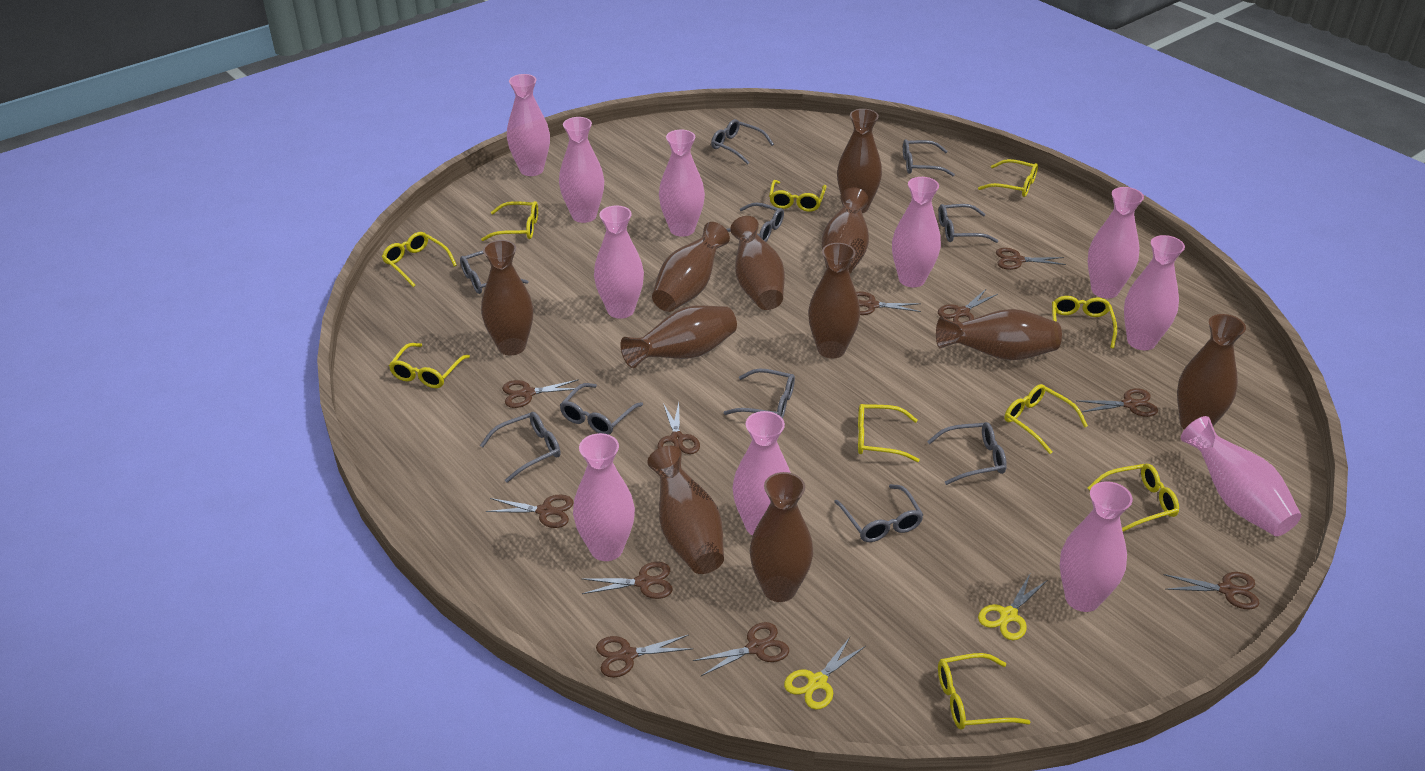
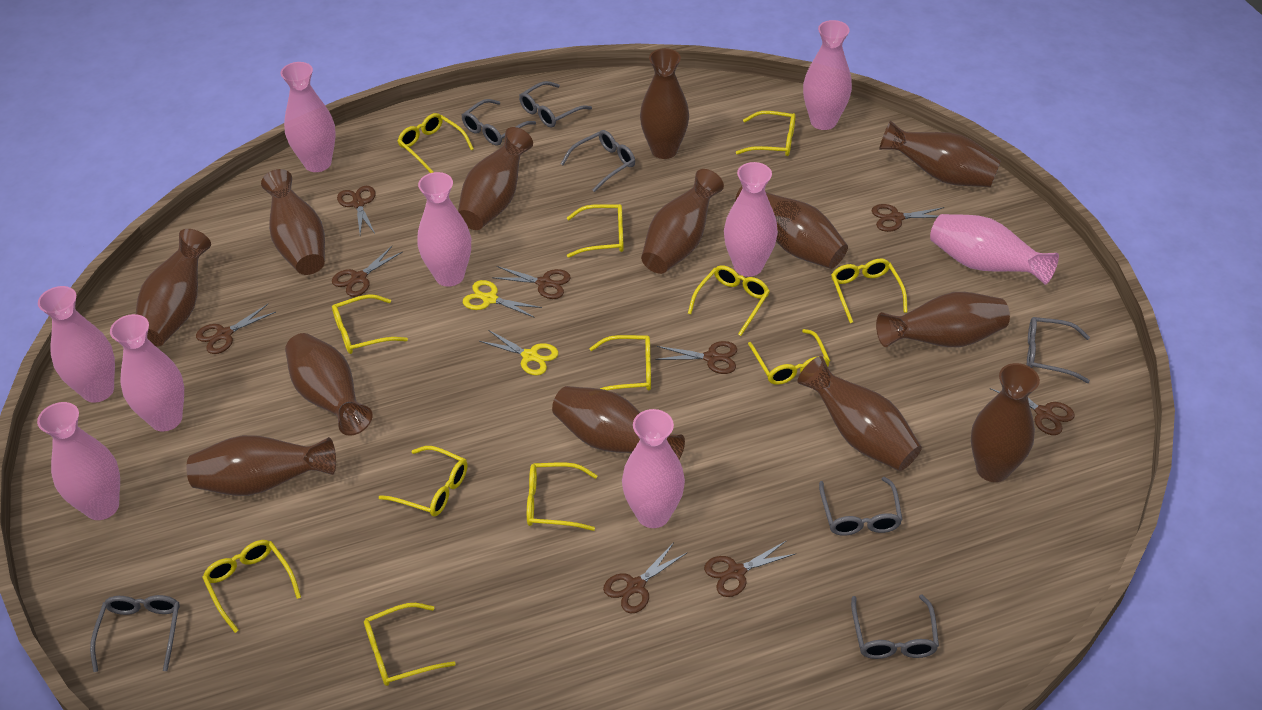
brown scissors: [486,494,574,528] [502,379,579,408] [582,562,673,599] [596,635,692,678] [657,402,700,454] [693,622,789,676] [856,291,921,315] [938,288,998,323] [996,248,1066,270] [1077,389,1158,417] [1163,572,1259,610] = 11 -> [196,304,276,354] [332,246,402,297] [337,186,376,234] [492,266,571,299] [603,544,687,613] [655,341,737,374] [704,540,795,597] [871,204,944,232] [990,388,1075,435] = 9
brown vase: [481,240,533,355] [620,305,737,368] [647,445,724,574] [652,222,730,312] [730,216,785,310] [750,472,813,602] [808,243,860,358] [822,187,869,274] [837,109,882,213] [936,309,1062,360] [1177,314,1246,429] = 11 -> [136,229,211,346] [186,435,336,496] [261,169,325,275] [285,333,373,436] [458,127,533,230] [552,386,685,459] [640,48,689,159] [641,169,724,274] [735,186,848,269] [798,356,922,471] [876,292,1010,347] [879,120,1001,187] [971,363,1040,482] = 13
grey glasses: [460,251,528,294] [480,412,560,483] [560,383,643,435] [711,119,774,164] [723,368,795,419] [726,203,784,242] [834,484,924,542] [903,139,955,176] [927,422,1007,485] [938,204,998,243] = 10 -> [90,595,180,672] [462,99,536,146] [519,81,592,128] [561,130,635,192] [819,477,903,536] [851,595,939,659] [1027,317,1090,383] = 7
pink vase: [507,74,550,176] [559,117,604,223] [573,433,635,561] [594,206,644,319] [659,130,705,237] [733,411,790,536] [892,177,941,287] [1060,481,1133,612] [1088,187,1144,299] [1124,235,1185,350] [1181,416,1301,536] = 11 -> [37,402,120,520] [38,286,115,403] [110,314,184,431] [281,62,336,172] [417,172,471,287] [622,409,685,528] [724,162,778,277] [803,20,852,130] [930,214,1059,285] = 9
yellow glasses: [382,232,457,287] [389,343,470,388] [481,201,538,241] [769,180,827,212] [858,404,919,462] [938,653,1030,730] [978,159,1038,197] [1005,384,1088,454] [1052,296,1117,349] [1088,464,1179,532] = 10 -> [202,540,301,633] [332,294,408,354] [364,603,456,686] [379,446,468,517] [398,113,474,173] [527,463,598,531] [567,204,624,258] [589,335,651,391] [688,265,770,336] [736,111,796,156] [748,329,830,385] [831,258,908,323] = 12

